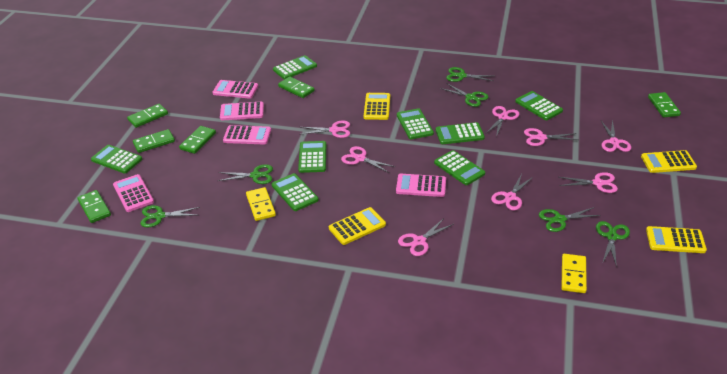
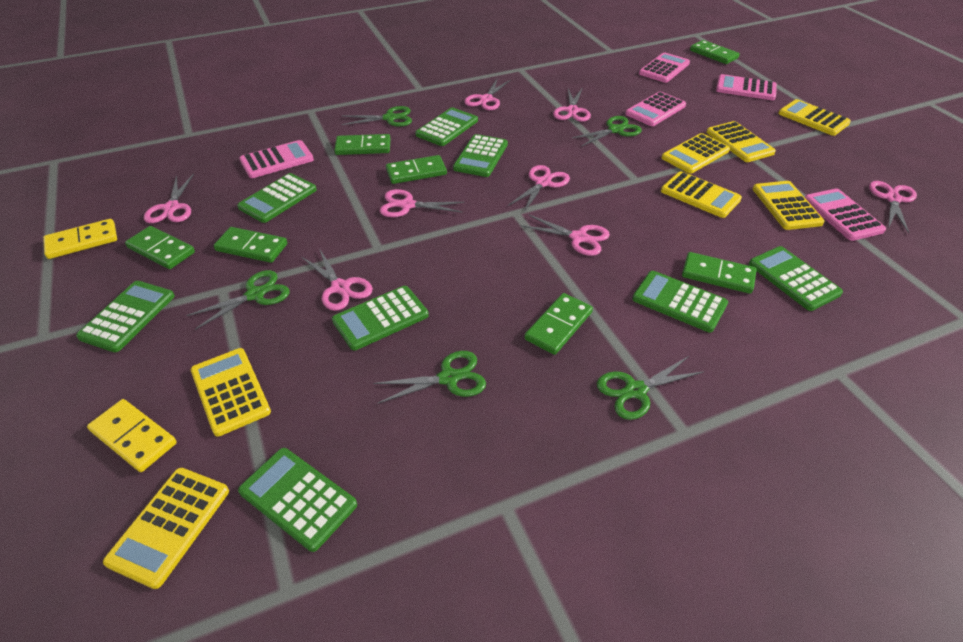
green domino: [77,190,111,223] [127,104,168,128] [133,129,175,153] [179,126,216,154] [278,77,315,98] [648,92,681,117] = 6 -> [125,226,195,269] [214,227,287,263] [334,134,391,155] [386,155,447,184] [524,293,593,355] [682,252,757,294] [690,40,740,64] = 7
green scissors: [141,205,200,228] [218,164,273,184] [440,83,489,107] [446,67,493,82] [539,207,601,232] [596,221,630,267] = 6 -> [186,270,290,330] [342,106,412,127] [373,351,486,404] [572,116,642,147] [597,356,705,420] = 5
yellow calculator: [329,207,386,245] [364,93,390,120] [641,150,697,173] [646,226,707,253] = 4 -> [103,468,229,589] [191,348,271,437] [661,171,742,218] [662,133,730,174] [707,121,776,162] [753,181,825,230] [778,99,851,136] = 7

